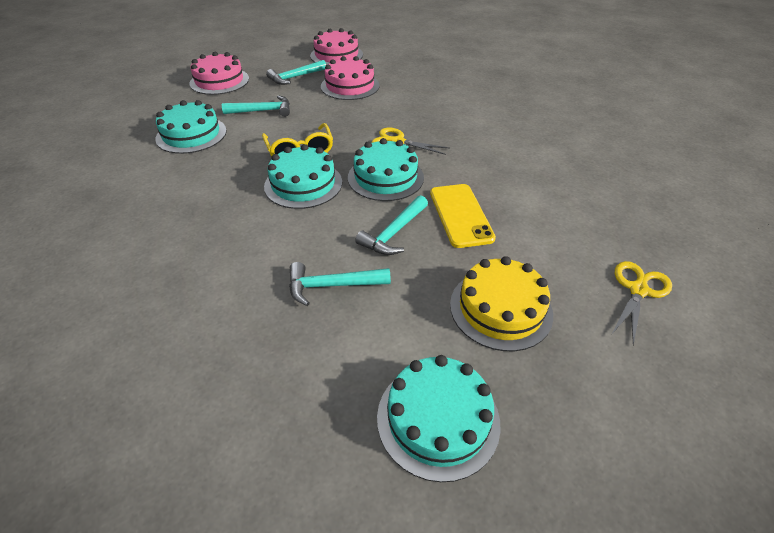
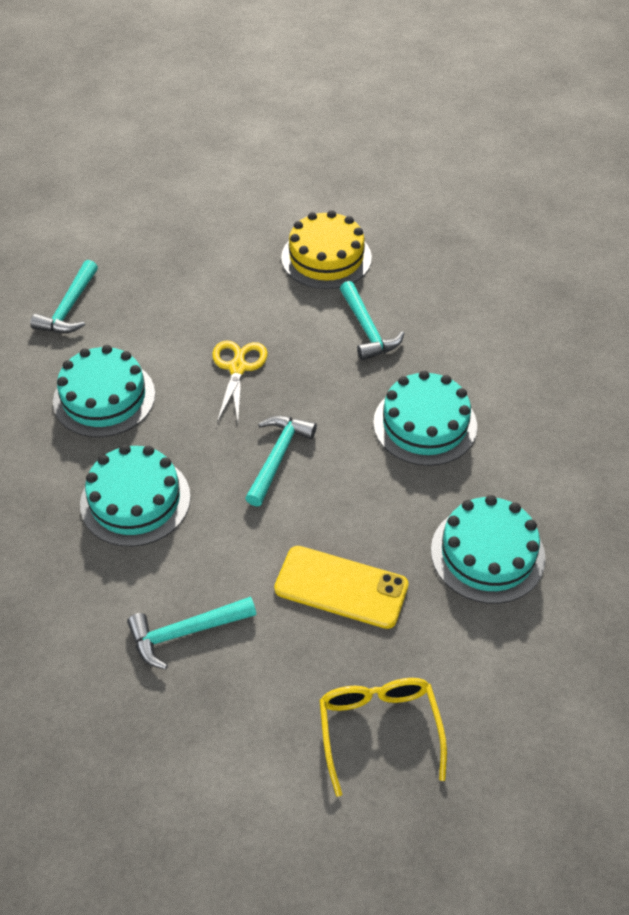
pink cake: [190,52,249,95] [310,28,363,65] [321,56,379,100] = 3 -> none = 0
yellow scissors: [372,128,450,155] [612,261,672,345] = 2 -> [212,341,268,422] = 1

